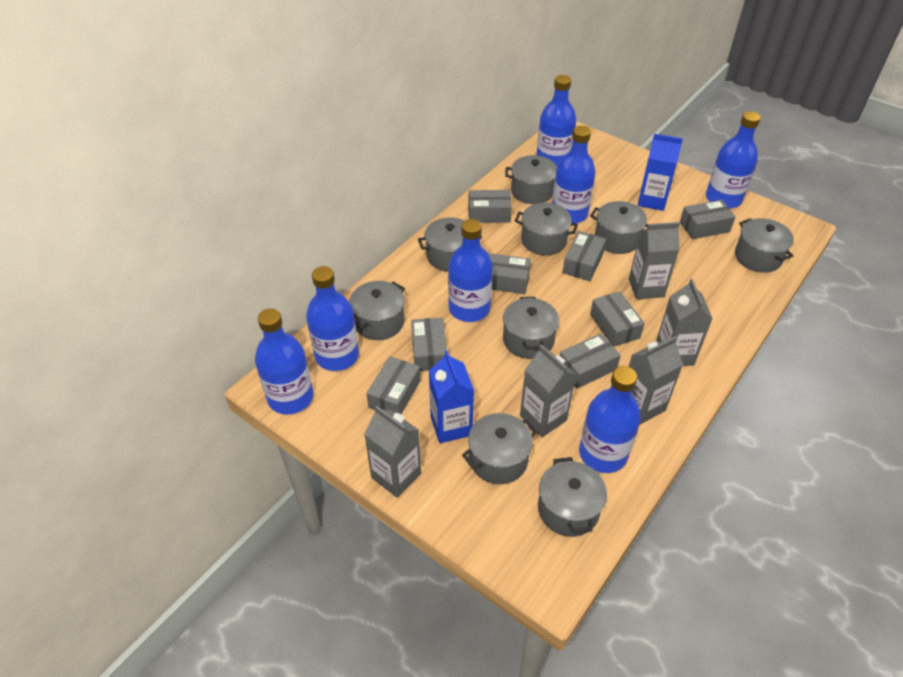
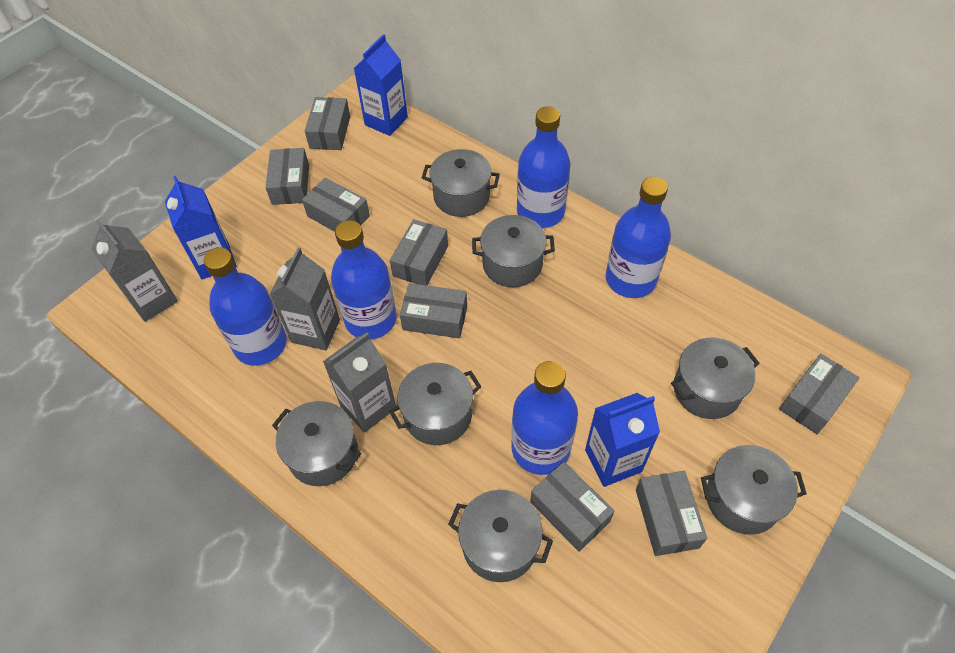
blue bottle: [255,308,314,415] [306,266,359,371] [448,219,493,322] [536,75,576,166] [552,126,596,223] [579,366,641,473] [706,111,761,209] = 7 -> [204,247,287,365] [331,220,397,339] [511,361,578,475] [517,106,570,228] [606,177,671,298] = 5
blue carton: [429,351,474,443] [638,134,683,211] = 2 -> [165,176,237,279] [353,34,408,136] [585,393,660,487] = 3
grey carton: [364,406,421,498] [520,344,576,437] [629,222,680,299] [629,336,683,424] [656,279,713,366] = 5 -> [91,219,178,322] [269,247,340,350] [323,332,396,433] = 3
grey pot: [349,281,405,340] [418,218,482,272] [462,413,537,484] [503,297,559,359] [505,155,557,204] [515,203,578,255] [538,457,607,537] [590,201,648,254] [735,218,794,273] = 9 -> [272,401,361,486] [389,363,481,445] [422,149,500,217] [448,490,553,582] [472,215,555,287] [671,337,759,419] [701,445,807,535] = 7

